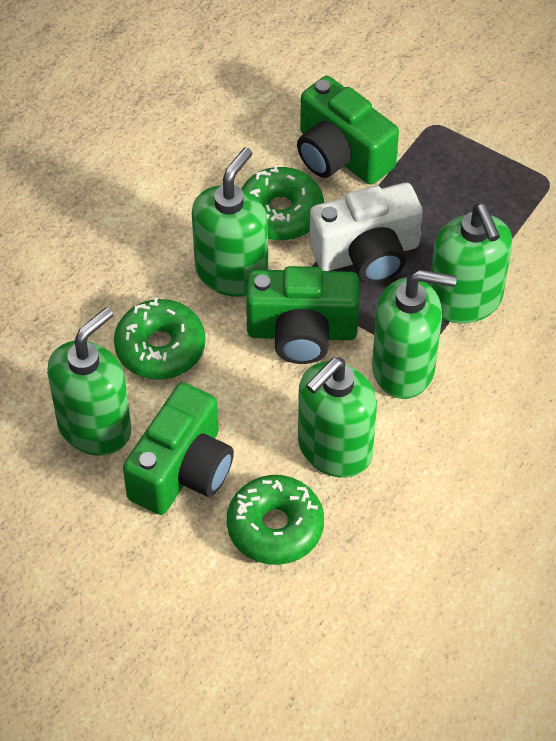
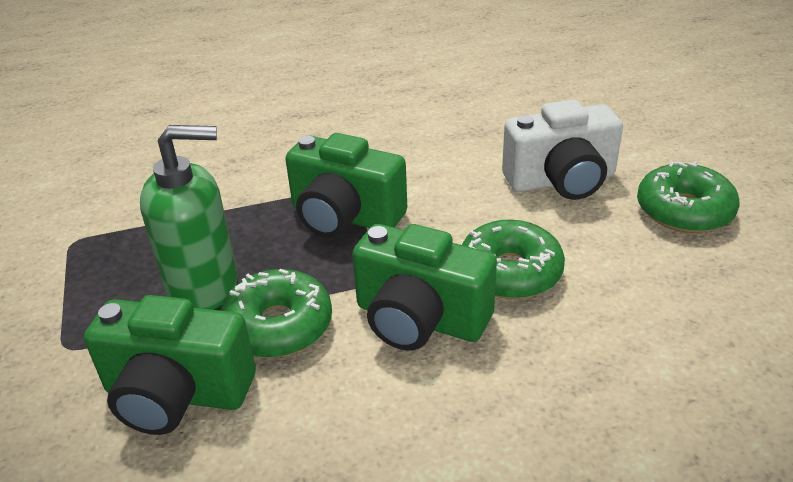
green soap dispenser: [47,307,131,456] [192,147,268,297] [298,358,377,478] [372,270,457,399] [429,204,512,324] = 5 -> [140,125,238,310] = 1

